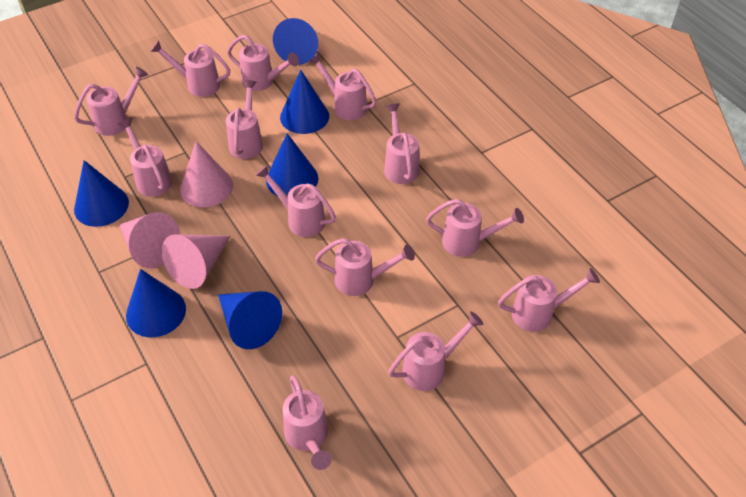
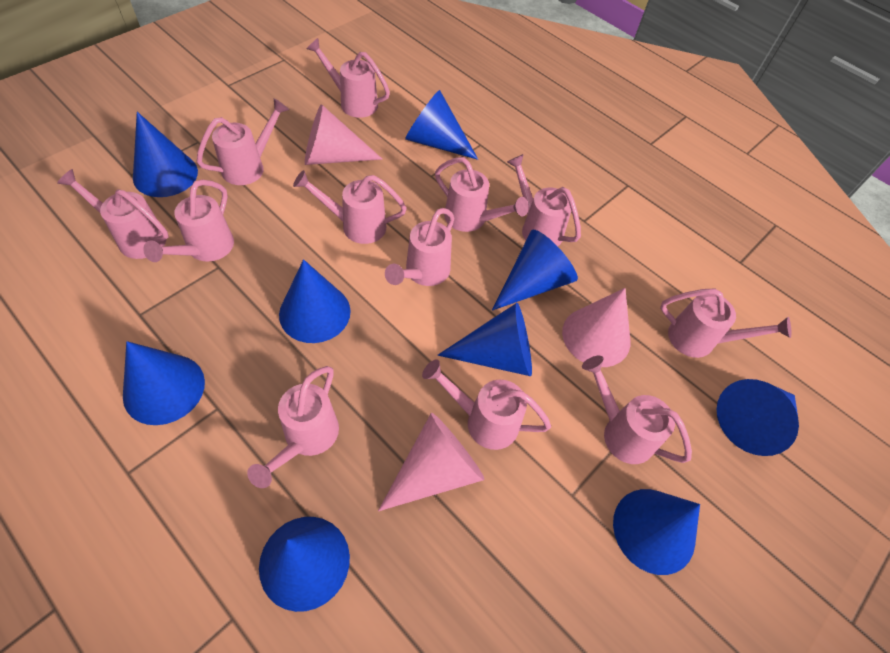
blue cone: [74,160,129,227] [126,269,186,337] [218,291,282,349] [266,133,319,196] [273,18,318,65] [280,70,329,134] = 6 -> [123,341,205,425] [133,112,198,197] [259,517,350,612] [279,259,351,343] [405,90,478,160] [438,303,532,376] [492,230,578,311] [613,489,700,575] [716,379,799,456] = 9
pink watering can: [74,67,148,136] [118,118,172,197] [150,40,230,97] [226,80,263,159] [227,35,299,91] [255,165,336,237] [283,375,332,470] [309,53,376,120] [315,238,415,296] [384,103,419,184] [388,311,484,391] [426,199,524,257] [498,268,600,332] = 13 -> [57,169,169,259] [143,179,234,262] [197,98,289,185] [247,366,339,488] [293,170,407,244] [307,38,390,118] [385,208,454,286] [422,359,551,450] [435,157,529,232] [507,154,581,246] [582,356,692,464] [660,289,791,358] = 12

